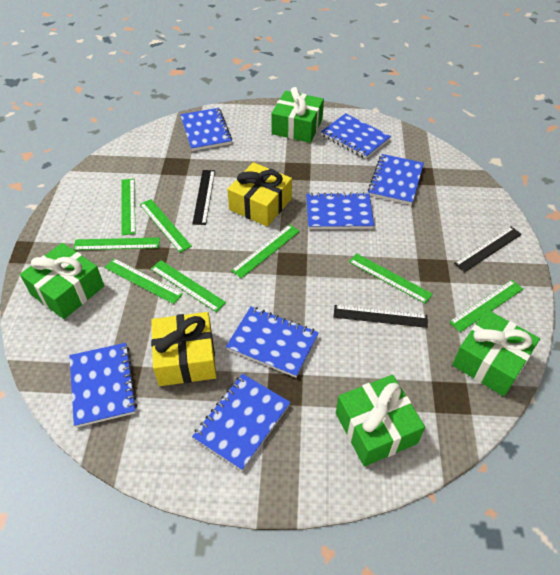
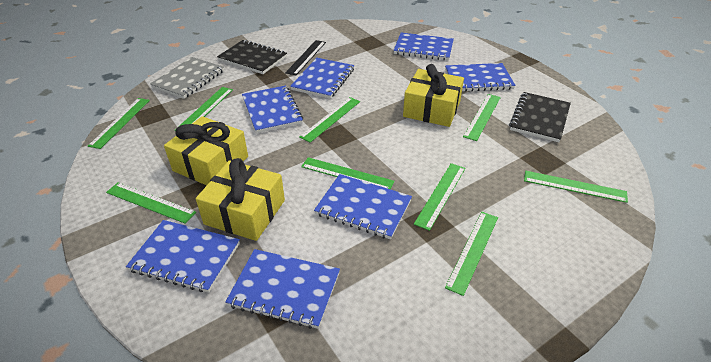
black notebook: none = 0 -> [217,40,287,74] [509,92,571,142] = 2
black ruler: [192,170,215,225] [334,305,428,328] [454,226,522,272] = 3 -> [285,40,326,75] = 1
green gift: [20,243,104,319] [271,87,324,143] [336,375,425,467] [452,310,540,396] = 4 -> none = 0
green ruler: [73,237,160,250] [104,258,183,304] [121,178,136,235] [140,199,192,253] [151,260,226,312] [231,225,300,278] [349,253,433,304] [449,280,523,332] = 8 -> [88,98,150,149] [106,182,196,224] [175,87,233,131] [299,97,360,143] [301,157,395,189] [414,163,465,231] [445,212,498,296] [463,94,501,141] [524,171,628,203] = 9
grey notebook: none = 0 -> [150,57,224,99] = 1
yellow gift: [151,312,216,386] [227,162,292,227] = 2 -> [164,116,248,185] [196,158,285,241] [403,64,464,127] = 3

